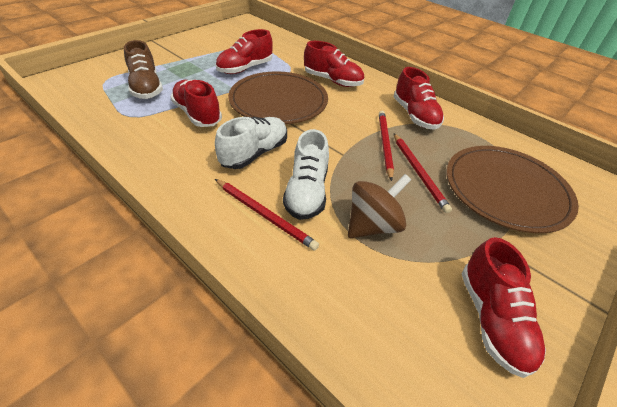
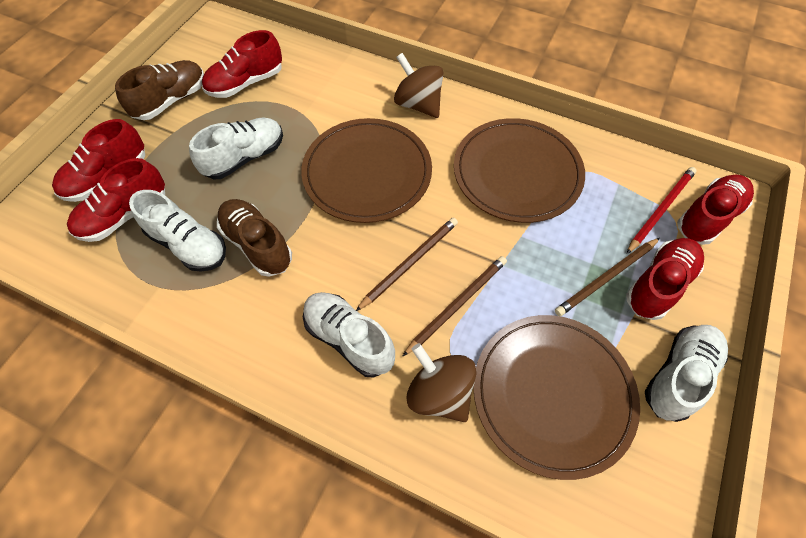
brown pencil: none = 0 -> [356,218,458,311] [402,256,507,357] [555,238,660,316] = 3
brown plate: [228,71,328,124] [446,146,579,233] = 2 -> [301,118,432,223] [454,118,585,223] [473,315,640,480] = 3
brown shoe: [124,40,163,99] = 1 -> [115,60,204,120] [217,199,292,277] = 2
brown spinning top: [348,174,411,238] = 1 -> [394,53,443,118] [406,343,477,422] = 2
red pencil: [215,179,319,251] [379,111,394,181] [394,134,452,213] = 3 -> [627,167,697,254] = 1
white shoe: [215,117,287,169] [283,129,329,220] = 2 -> [129,190,226,272] [189,117,283,179] [303,292,395,377] [645,325,728,422] = 4

